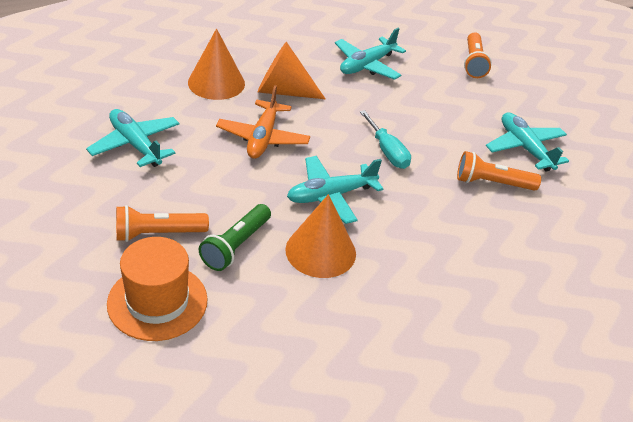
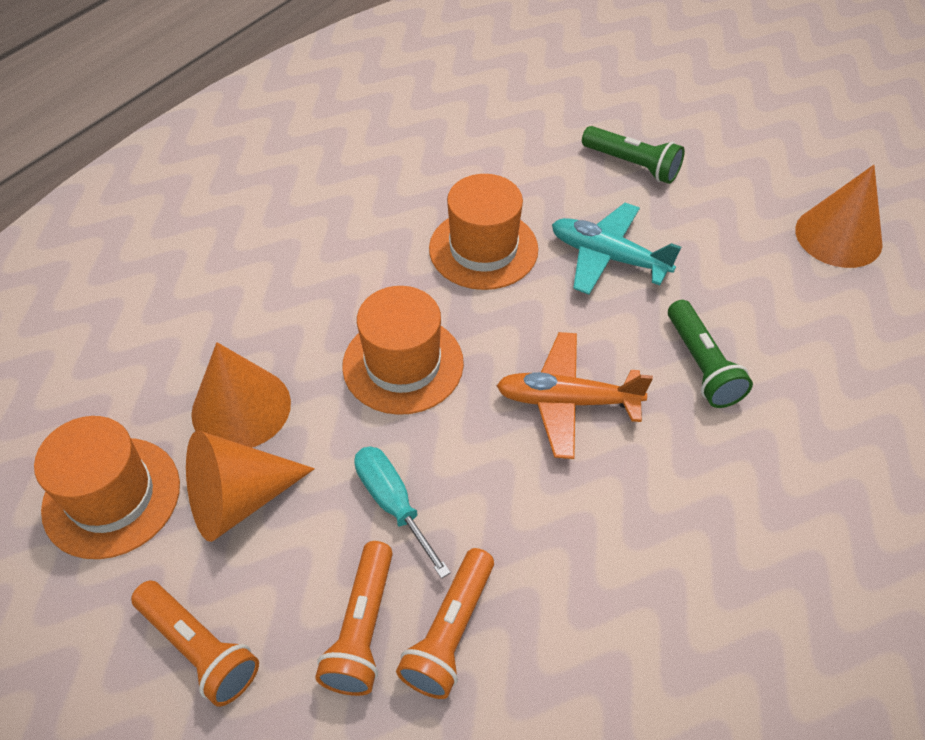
green flashlight: [199,204,271,271] = 1 -> [582,126,685,184] [668,300,753,408] = 2
orange hat: [107,237,208,341] = 1 -> [34,416,180,559] [342,286,464,415] [429,174,538,290] = 3
turquoise plane: [86,109,180,167] [287,156,383,224] [335,28,406,80] [486,112,569,171] = 4 -> [552,203,681,295] = 1

